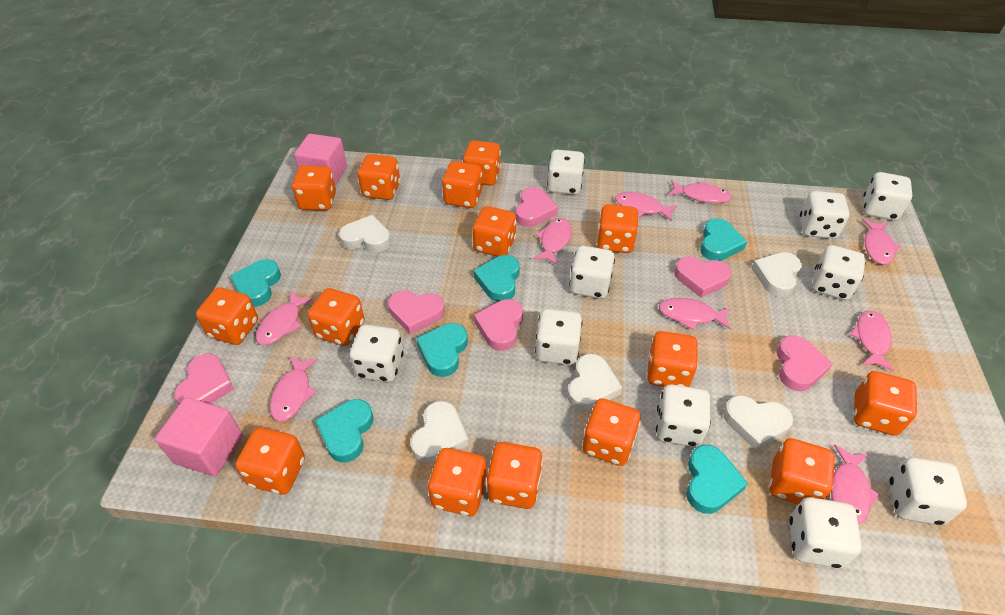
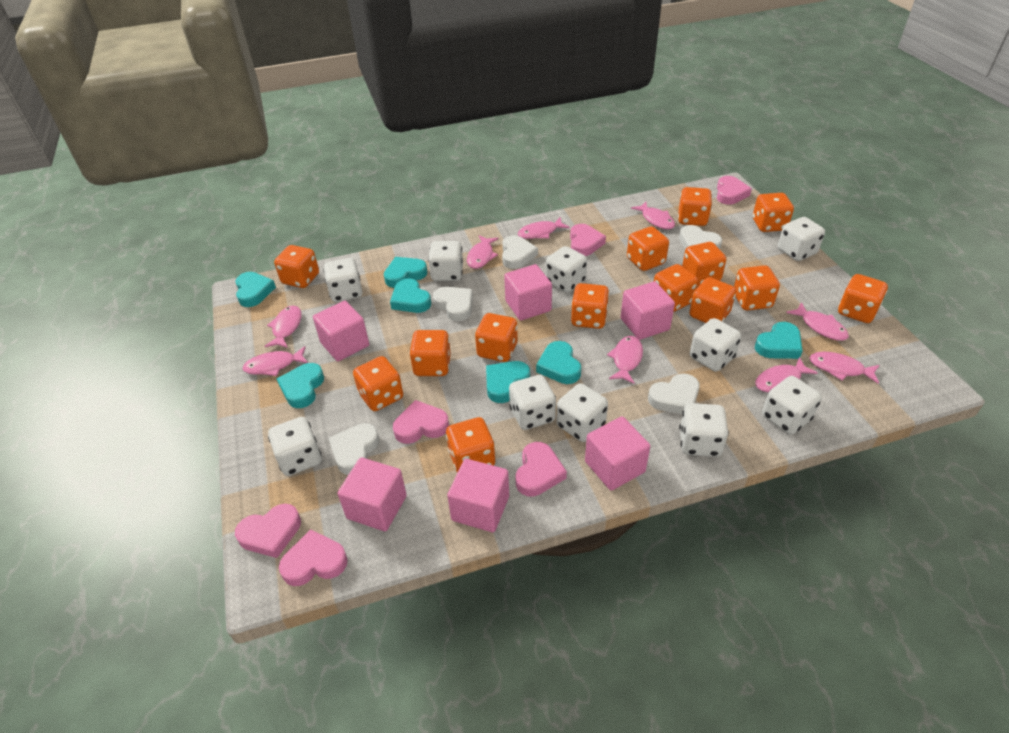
orange dice: [196,287,258,345] [235,428,305,495] [292,166,336,210] [308,288,365,346] [358,154,400,200] [428,448,487,516] [442,161,482,208] [463,140,501,185] [473,206,516,257] [487,442,543,509] [583,398,641,466] [597,204,639,253] [647,331,698,387] [769,438,835,505] [854,371,917,436] = 15 -> [274,245,319,288] [353,356,403,411] [409,330,451,376] [446,417,495,473] [475,313,518,362] [571,283,609,329] [627,226,669,271] [654,264,698,312] [678,187,712,226] [682,242,726,286] [689,277,736,323] [734,265,780,310] [753,193,794,232] [838,274,888,323] = 14
pink cube: [155,397,243,477] [294,134,347,185] = 2 -> [313,301,369,361] [337,458,407,531] [447,459,509,532] [504,264,552,321] [585,416,650,491] [621,281,675,340] = 6
turquoise heart: [230,259,281,307] [315,399,374,462] [416,323,468,377] [474,255,520,302] [686,445,748,514] [700,218,747,261] = 6 -> [235,272,276,307] [277,363,324,408] [384,257,427,288] [390,278,431,313] [486,361,530,403] [536,341,581,384] [755,322,803,359] = 7

